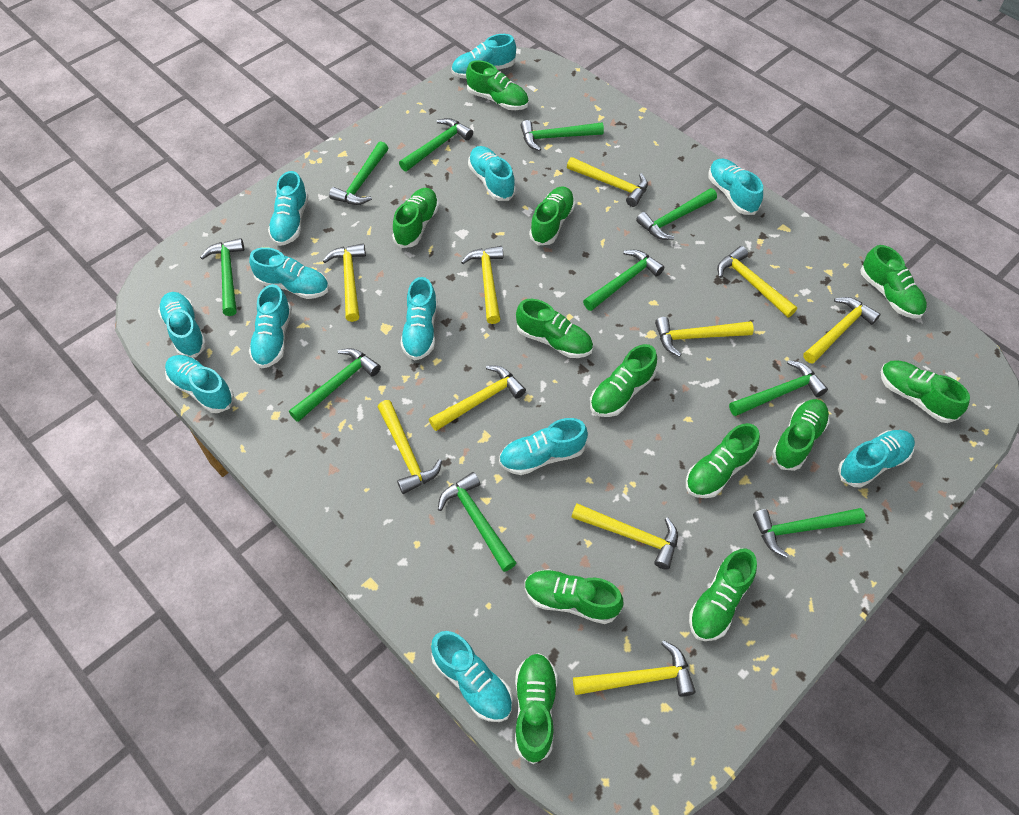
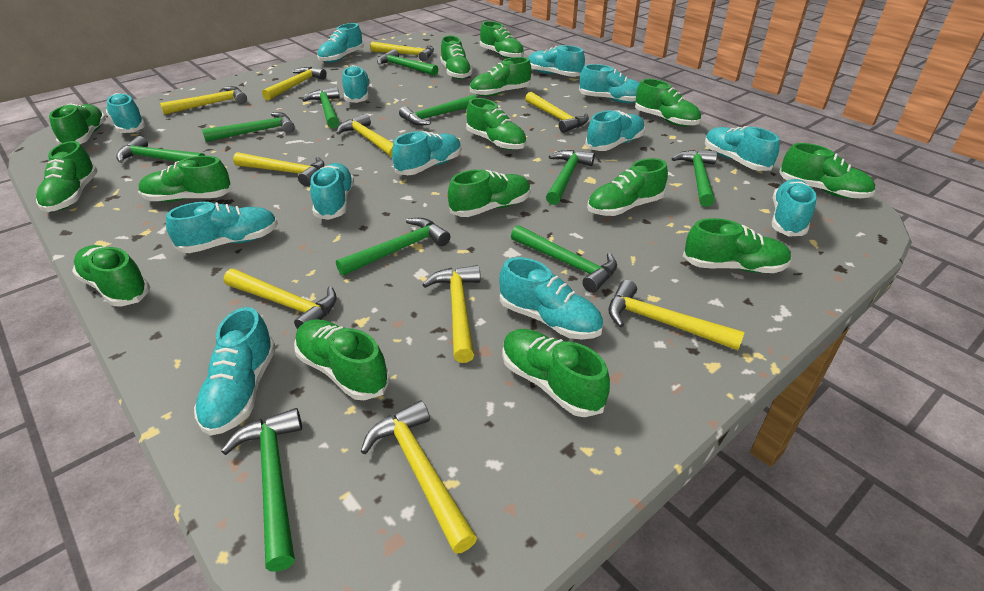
green shoe: [392,188,439,248] [466,60,529,110] [515,653,557,764] [516,299,593,358] [525,569,623,624] [529,186,575,245] [590,344,657,417] [686,423,760,498] [689,548,757,641] [772,399,830,471] [860,245,927,319] [881,360,970,423] = 12 -> [36,141,98,212] [49,103,106,145] [72,245,150,307] [139,156,232,202] [294,319,390,400] [440,36,473,79] [448,169,531,217] [466,98,527,150] [470,57,531,96] [480,21,524,59] [502,329,610,417] [587,158,668,216] [635,79,701,126] [683,218,792,273] [779,143,875,199] = 15
turquoise shoe: [158,292,206,358] [165,355,234,413] [249,247,329,299] [249,284,292,368] [268,171,309,246] [401,277,437,361] [431,631,513,722] [451,34,516,79] [468,146,516,201] [499,418,588,475] [708,158,763,215] [838,430,915,487] = 12 -> [106,93,145,133] [166,202,278,253] [194,307,276,436] [310,163,354,220] [317,23,364,63] [342,65,370,103] [392,131,461,175] [499,257,603,340] [528,45,585,77] [579,64,640,103] [585,110,645,151] [705,126,779,171] [772,179,817,237] = 13

